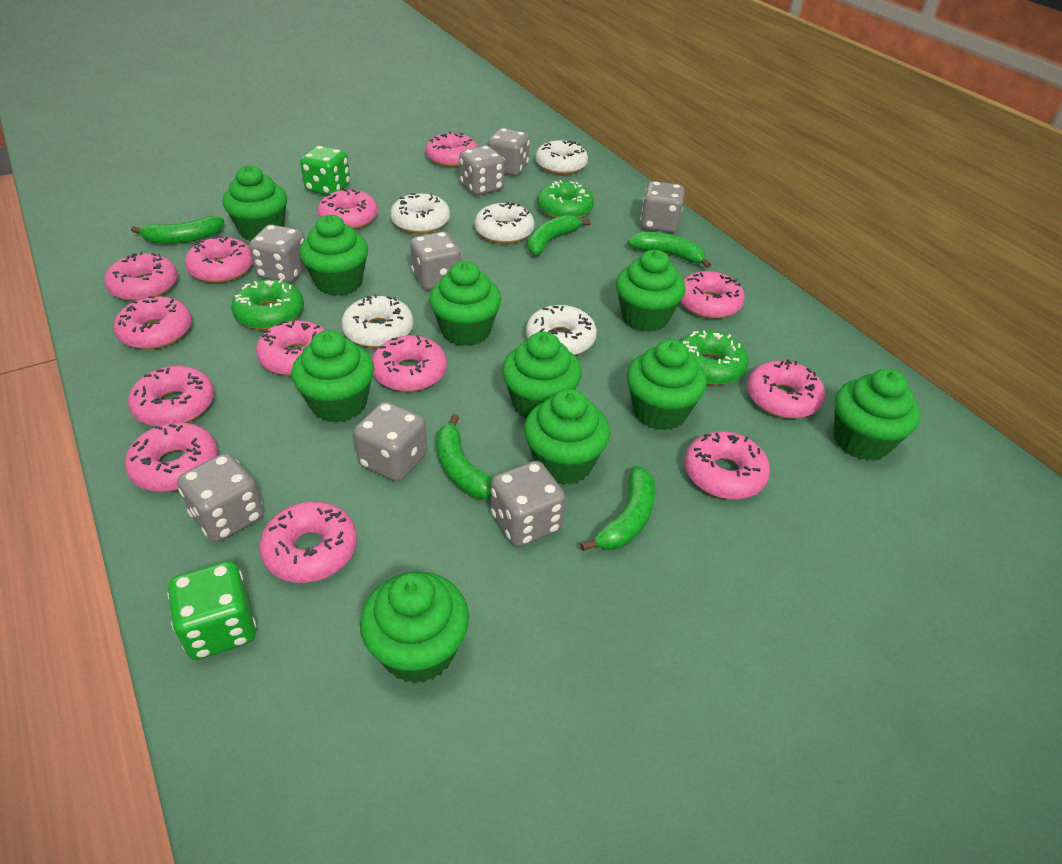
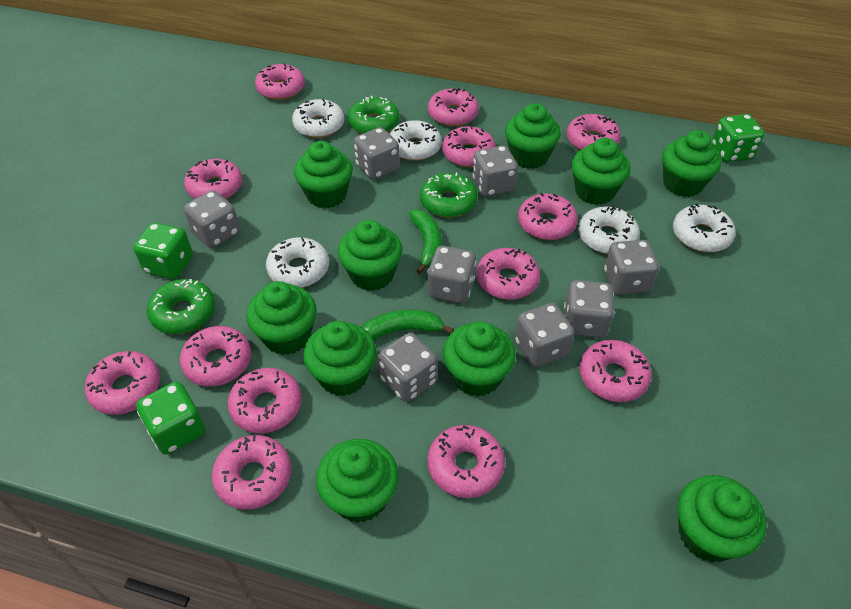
green banana: [131,216,224,244] [436,414,492,500] [528,215,591,255] [580,465,655,551] [628,232,711,268] = 5 -> [362,310,454,341] [409,209,442,274] = 2
green dice: [168,561,256,660] [300,145,350,195] = 2 -> [133,223,193,279] [136,382,206,455] [712,114,765,162] = 3

